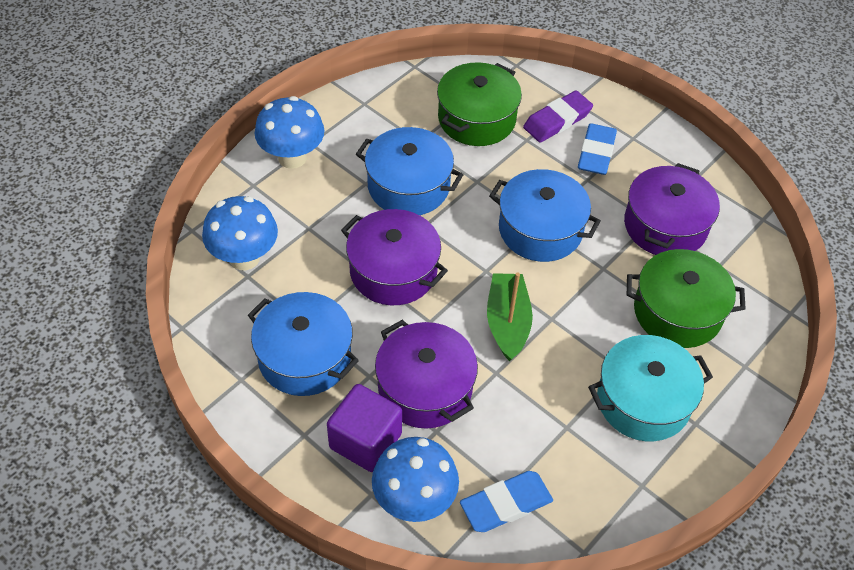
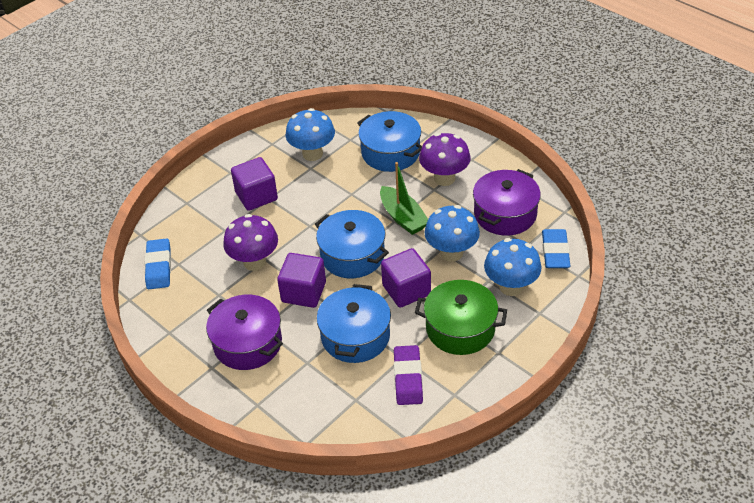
green pot: [437,62,522,146] [627,249,746,348] = 2 -> [415,280,507,355] = 1
purple cube: [327,384,402,472] = 1 -> [231,157,278,211] [277,253,326,308] [381,248,431,308] = 3
purple mushroom: none = 0 -> [223,214,278,271] [419,133,470,186] = 2
purple pot: [341,209,448,305] [375,320,478,429] [624,163,720,255] = 3 -> [206,295,283,370] [473,169,541,236] = 2
turquoise pot: [588,335,713,441] = 1 -> none = 0

